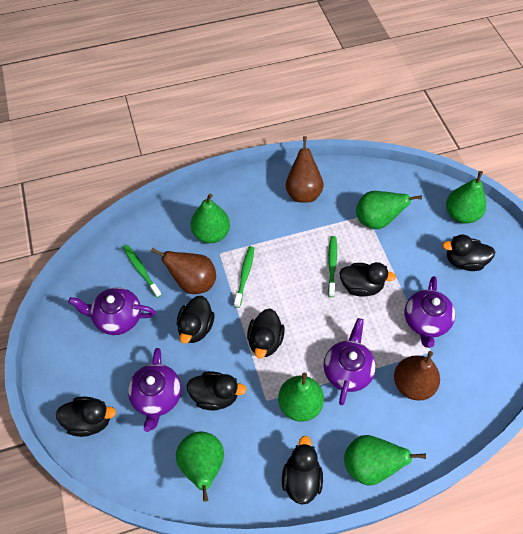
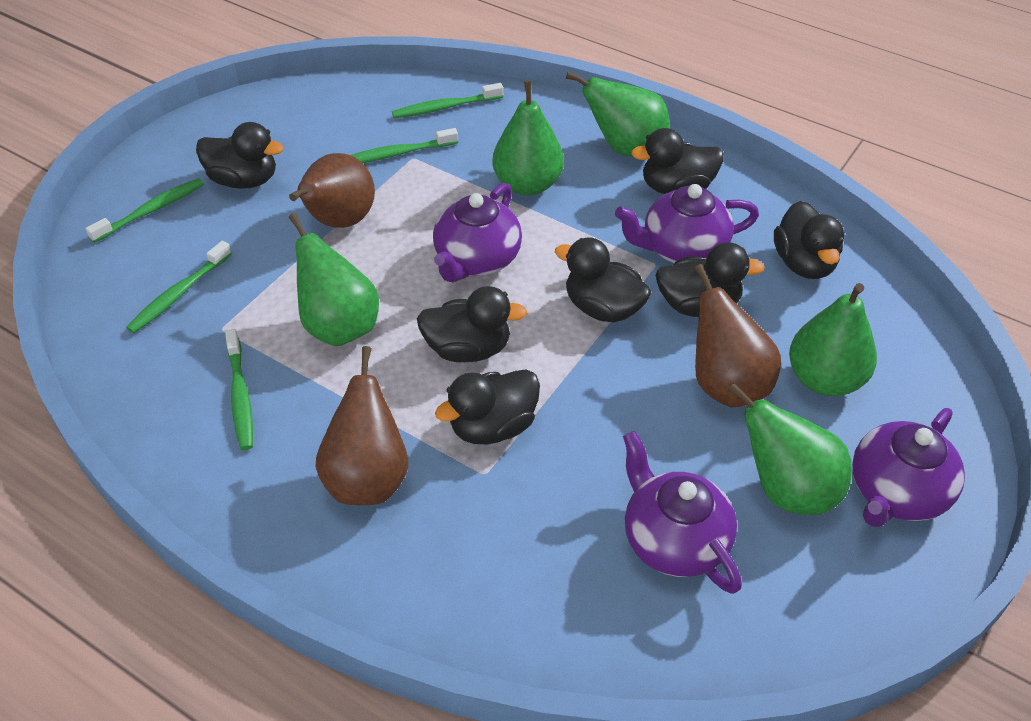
green pear: [176,431,224,502] [191,194,230,243] [278,372,324,422] [344,435,426,486] [356,191,422,229] [446,171,486,224] = 6 -> [289,213,379,346] [492,80,564,195] [566,71,670,157] [728,383,852,515] [789,283,877,396] = 5
green toothbrush: [123,245,162,298] [234,246,254,308] [328,236,337,297] = 3 -> [85,178,204,243] [126,241,232,333] [225,329,253,450] [351,128,458,163] [392,83,503,118] = 5

